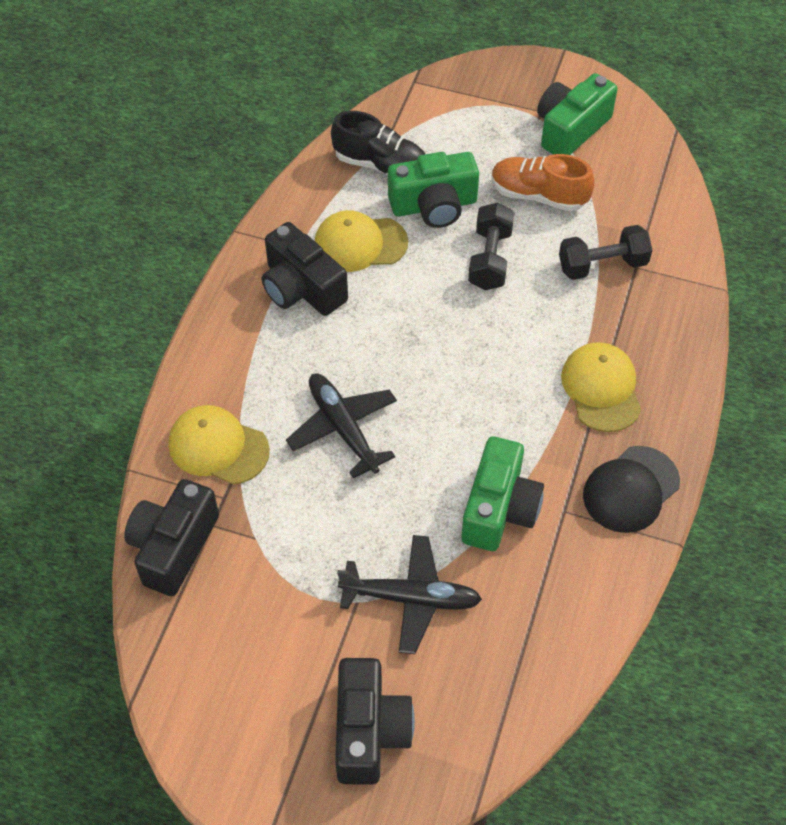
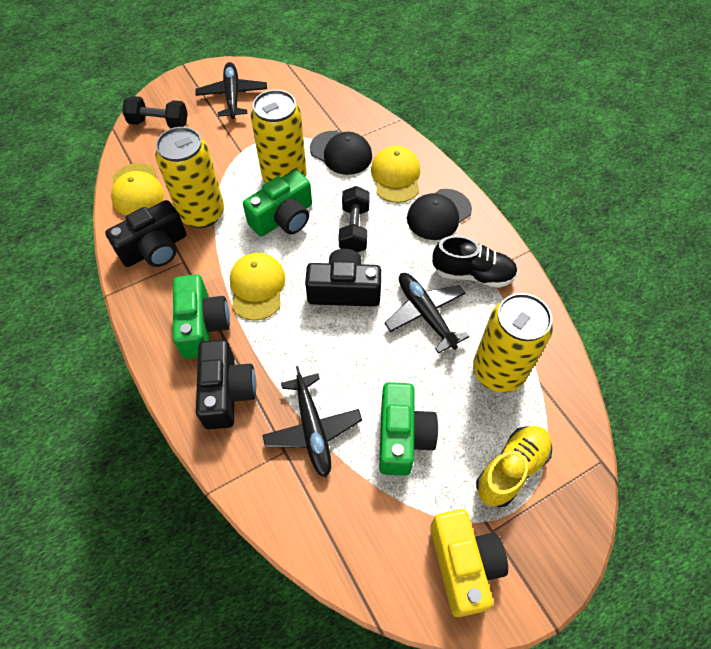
black cap: [583,446,680,533] = 1 -> [310,131,372,175] [407,189,472,240] = 2
black plane: [286,373,397,478] [337,535,482,654] = 2 -> [196,62,267,119] [262,366,362,477] [384,273,469,354] = 3
orange shoe: [492,154,594,211] = 1 -> none = 0
yellow camera: none = 0 -> [430,509,508,617] = 1
yellow can: none = 0 -> [155,127,224,228] [251,90,307,183] [473,293,553,393] = 3
yellow shoe: none = 0 -> [476,426,552,507] = 1

